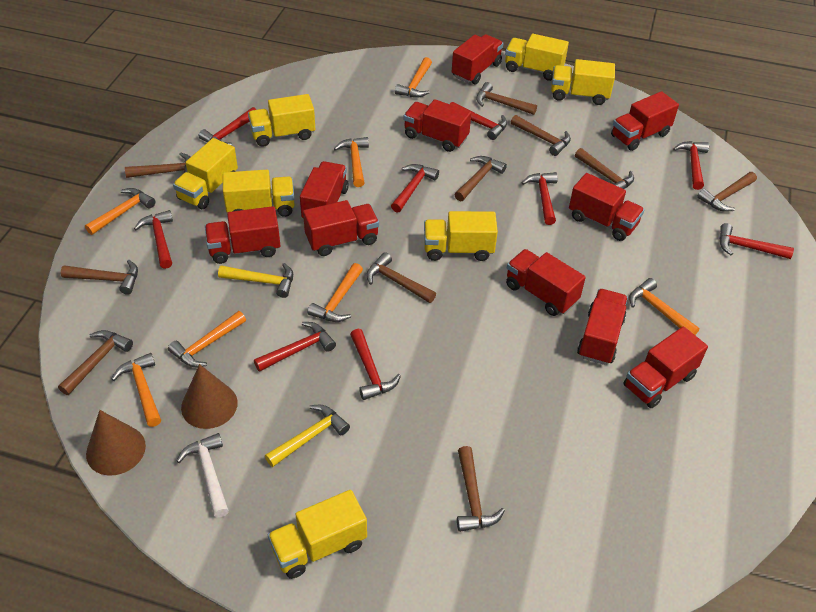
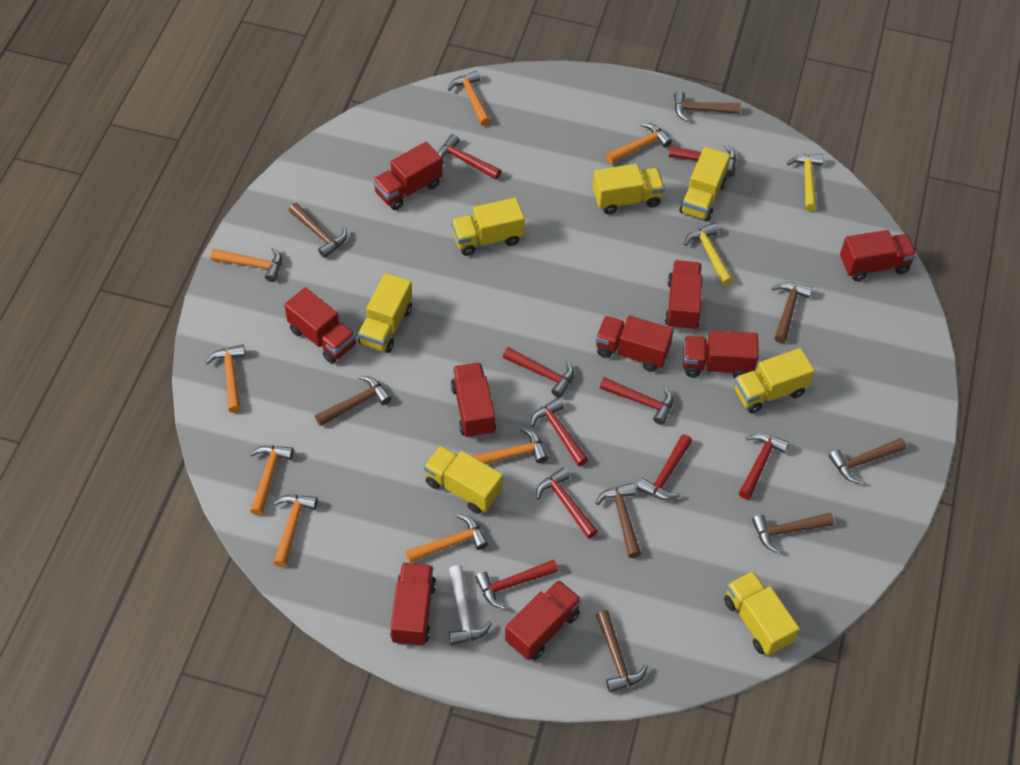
brown cone: [86,410,146,475] [181,364,238,429] = 2 -> none = 0
brown hammer: [58,330,133,395] [61,260,138,295] [125,153,190,178] [366,252,436,303] [454,156,507,201] [457,446,505,532] [476,82,537,115] [511,115,571,156] [575,148,634,189] [697,172,757,212] = 10 -> [289,203,347,258] [315,376,391,426] [596,483,641,558] [596,610,648,693] [674,91,741,122] [752,513,834,553] [772,282,812,343] [829,438,906,484] = 8
orange hammer: [85,188,156,235] [112,353,161,427] [168,311,246,367] [308,263,363,322] [334,137,369,187] [395,57,432,98] [629,278,699,335] = 7 -> [205,344,246,413] [211,247,282,282] [250,445,293,516] [273,495,318,567] [406,514,488,563] [448,71,491,126] [472,428,548,464] [606,123,672,164] = 8
red truck: [205,206,281,264] [300,161,349,219] [303,200,379,256] [404,99,471,152] [452,34,503,85] [506,249,586,316] [569,173,645,241] [577,289,628,365] [611,91,679,151] [623,326,708,408] = 10 -> [284,287,356,363] [373,142,442,210] [390,563,436,646] [451,363,496,438] [505,580,582,660] [596,316,674,372] [665,260,702,331] [683,330,759,378] [840,230,917,281] = 9

